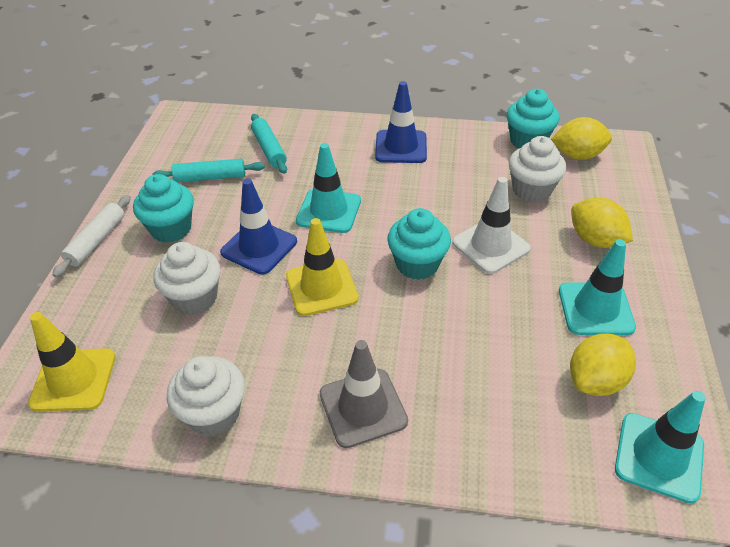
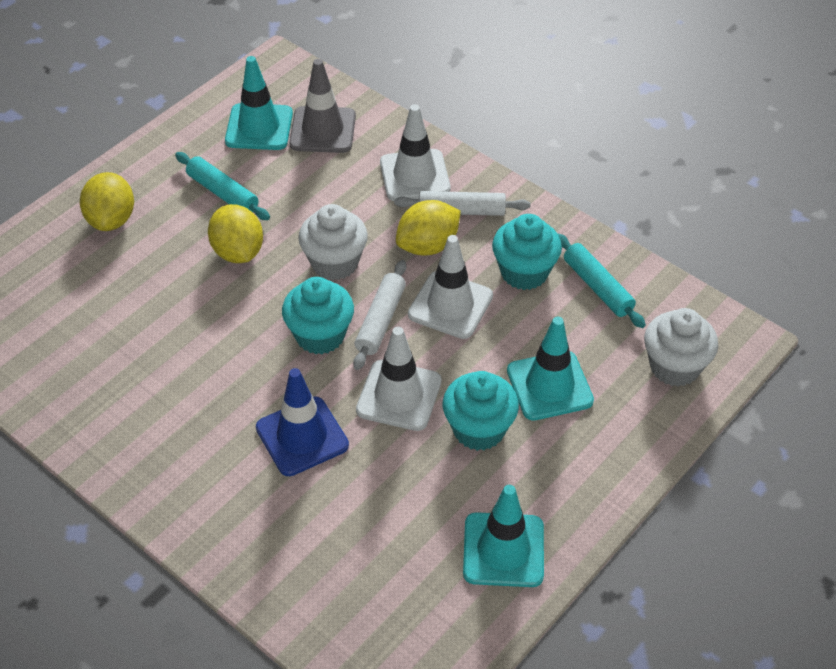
blue traffic cone: [220,179,297,275] [375,81,427,163] = 2 -> [256,368,349,476] = 1
white cupcake: [153,242,221,315] [167,356,245,436] [509,136,566,203] = 3 -> [298,204,368,280] [644,308,718,387] = 2
white rolling pin: [52,195,131,277] = 1 -> [353,260,406,370] [394,191,530,216] = 2
white traffic cone: [452,177,531,274] = 1 -> [356,327,442,431] [380,104,451,201] [408,235,493,339] = 3
yellow traffic cone: [28,312,116,411] [286,218,359,316] = 2 -> none = 0

